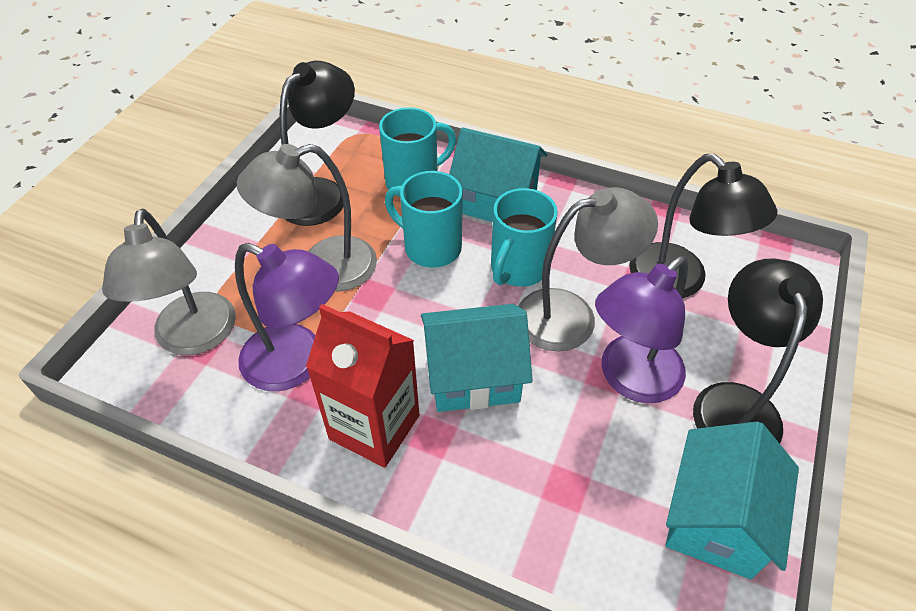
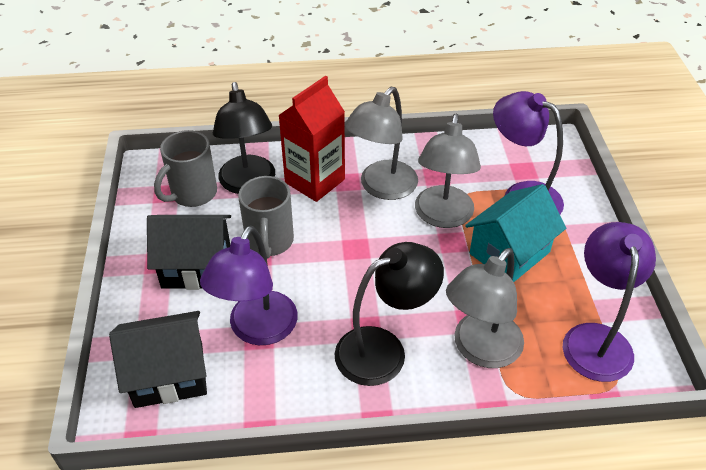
black house: none = 0 -> [109,311,207,408] [147,215,231,290] = 2
black lamp: [280,61,355,226] [629,154,777,298] [693,259,823,444] = 3 -> [213,82,275,194] [334,242,444,386] = 2
grey mug: none = 0 -> [154,130,217,207] [238,176,294,259] = 2
purple lamp: [235,243,339,391] [595,256,688,403] = 2 -> [200,226,298,345] [493,91,564,214] [563,222,656,382] = 3
turquoise house: [421,304,533,412] [449,127,547,222] [665,422,799,579] = 3 -> [465,184,566,282] = 1
turquoise mug: [379,107,456,197] [385,171,463,268] [491,188,558,287] = 3 -> none = 0

